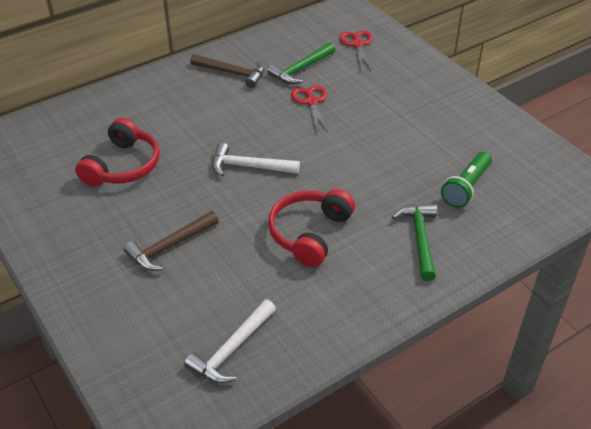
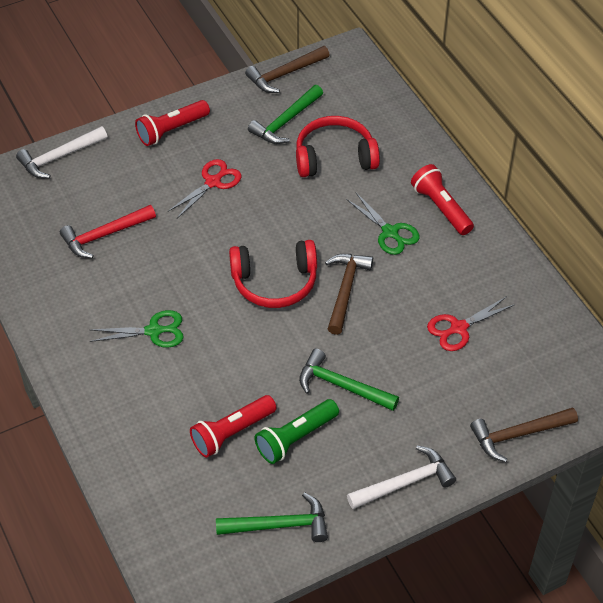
brown hammer: [123,211,219,271] [190,54,265,88] = 2 -> [245,46,330,93] [325,254,373,335] [470,407,578,462] = 3
green hammer: [267,42,335,84] [392,203,437,281] = 2 -> [216,492,328,542] [248,85,323,144] [299,349,399,411] = 3
green scissors: none = 0 -> [90,310,184,348] [346,193,420,255] = 2
red flashlight: none = 0 -> [135,100,210,146] [190,395,277,458] [411,164,474,235] = 3
red hammer: none = 0 -> [60,205,156,258] = 1

